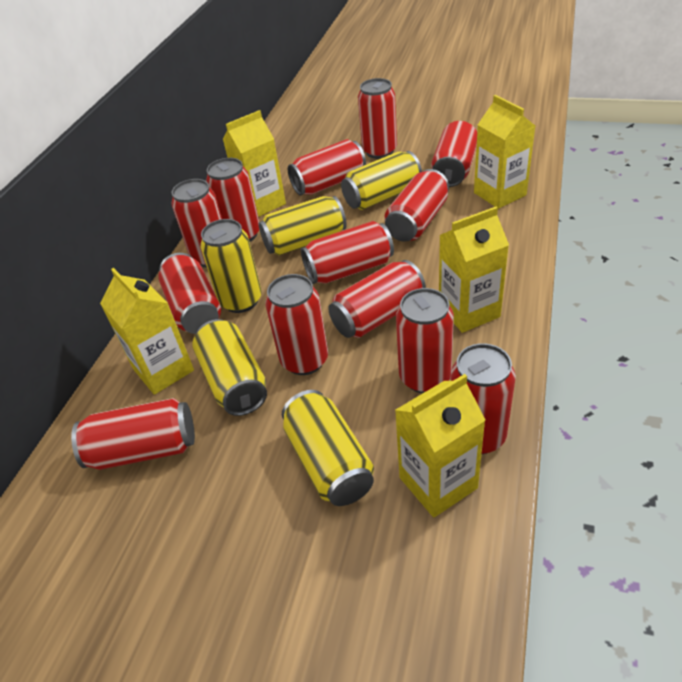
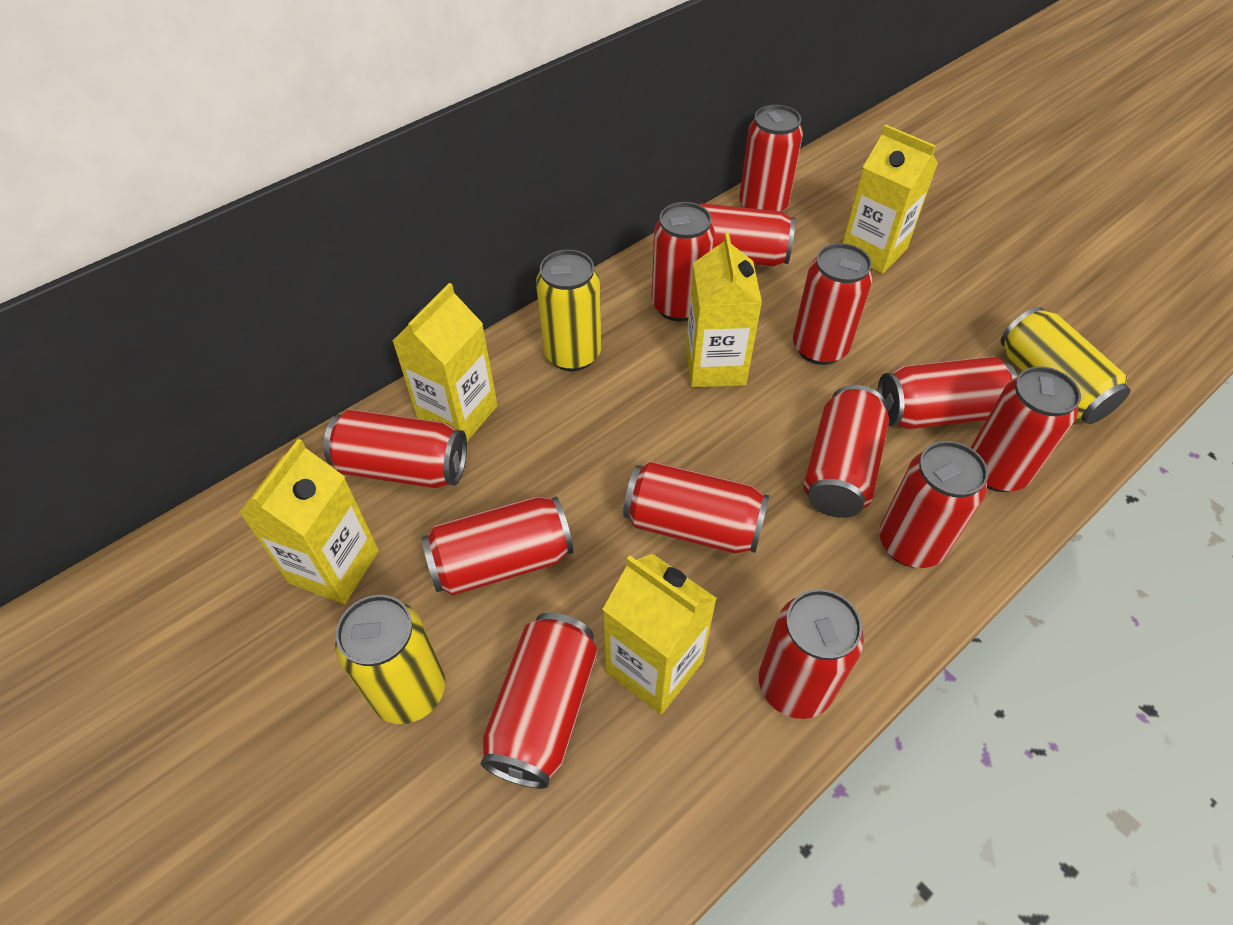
yellow can: [192,319,267,416] [200,219,262,313] [259,196,347,256] [282,390,374,506] [341,151,422,210] = 5 -> [335,595,445,724] [536,250,602,371] [1001,307,1131,424] = 3

